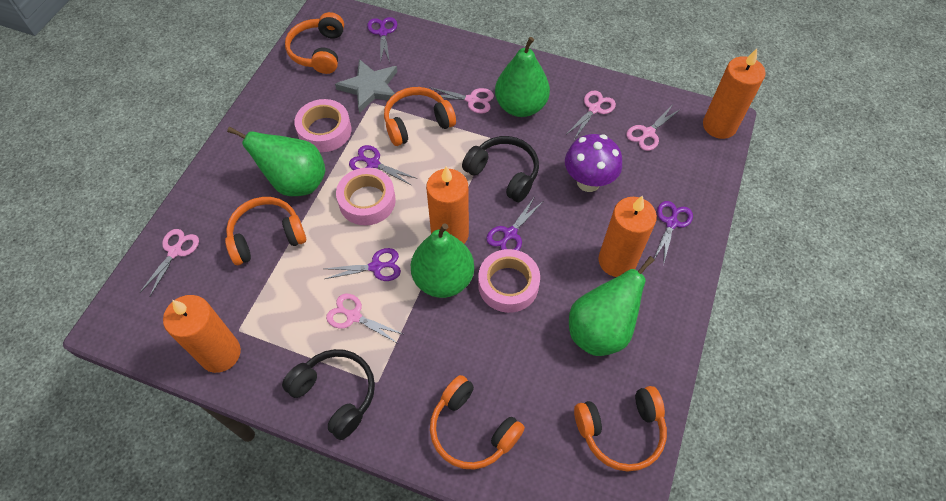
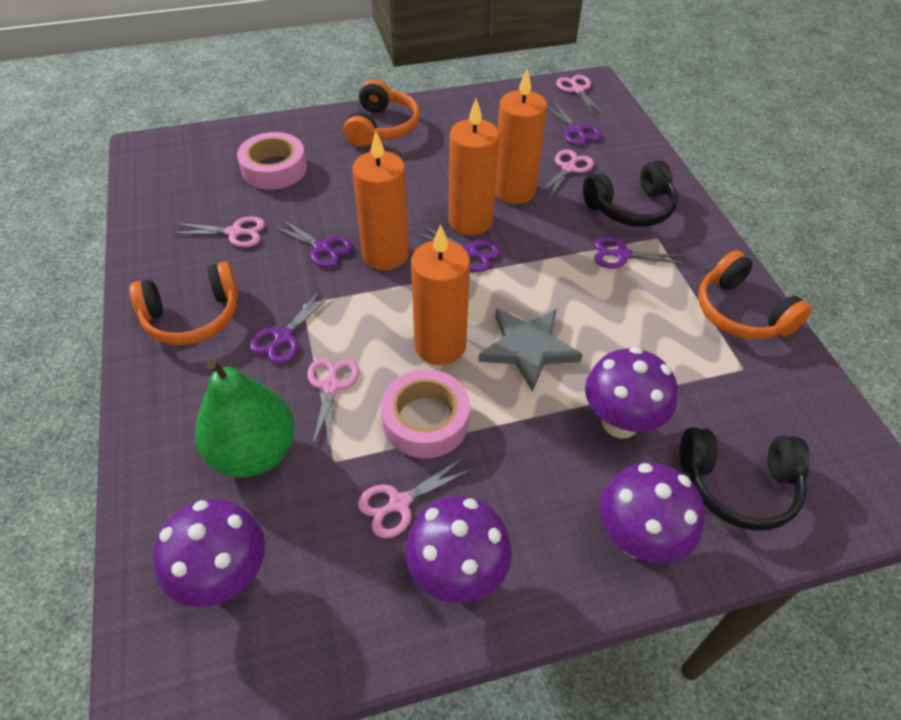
green pear: [227,127,325,196] [411,223,474,298] [495,37,550,117] [569,256,655,356] = 4 -> [195,360,295,478] = 1
orange headphones: [225,197,306,265] [285,12,344,74] [384,87,456,146] [430,375,525,469] [574,386,667,472] = 5 -> [129,262,238,345] [343,79,420,147] [698,250,812,340] = 3
pink tape: [294,99,351,152] [336,168,396,225] [478,249,540,313] = 3 -> [237,132,307,190] [381,369,470,458] = 2
purple mushroom: [565,134,622,192] = 1 -> [153,499,265,607] [405,496,512,603] [585,347,678,438] [599,462,705,563] = 4

